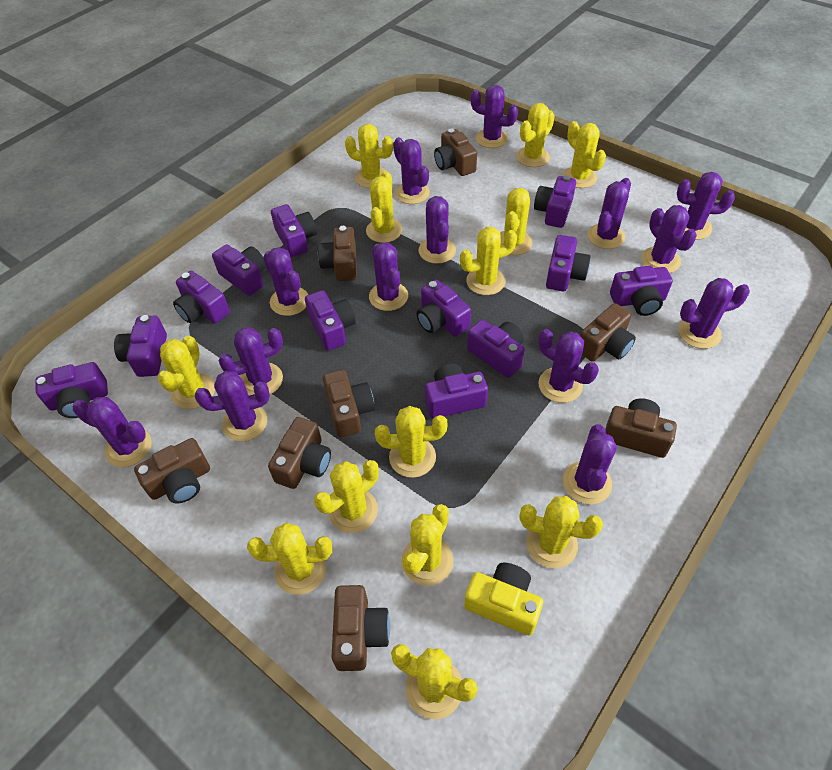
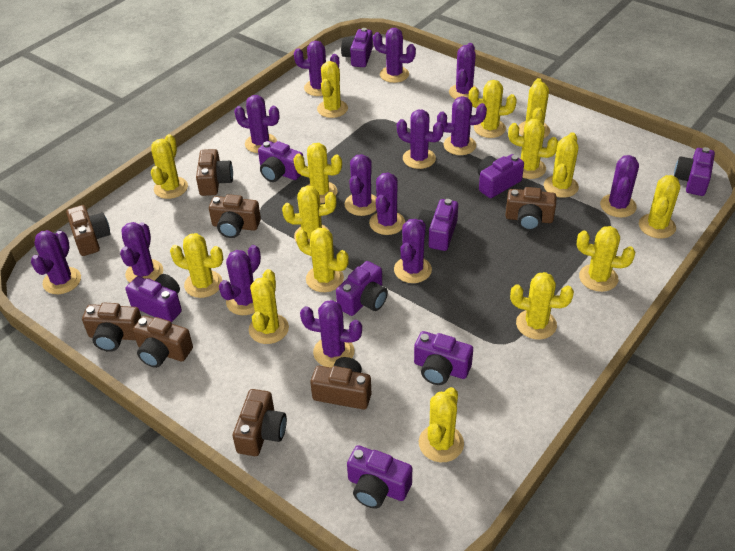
purple camera: [36,362,108,418] [114,315,167,377] [173,271,230,323] [212,245,266,296] [271,204,317,257] [305,290,356,351] [417,280,471,337] [425,364,488,419] [467,320,525,378] [534,175,576,228] [546,235,591,291] [610,266,673,316] = 12 -> [126,274,182,322] [258,141,303,182] [336,261,388,316] [341,28,373,67] [347,445,412,509] [414,331,473,385] [418,199,458,251] [478,154,524,198] [674,147,715,196] = 9
yellow cactus: [158,336,215,409] [247,523,332,595] [314,460,379,533] [345,124,393,188] [366,171,402,243] [375,406,447,478] [391,644,478,719] [401,504,453,586] [460,227,517,295] [500,188,532,255] [516,103,555,167] [519,496,603,568] [563,121,606,188] = 13 -> [151,134,188,199] [170,233,223,298] [249,269,289,344] [282,185,336,242] [293,143,342,203] [296,228,349,292] [317,61,348,118] [419,387,464,462] [469,80,517,138] [508,119,558,179] [510,272,574,340] [518,78,550,138] [544,132,579,198] [577,226,635,292] [639,175,680,238] = 15
yellow camera: [464,562,543,636] = 1 -> none = 0

